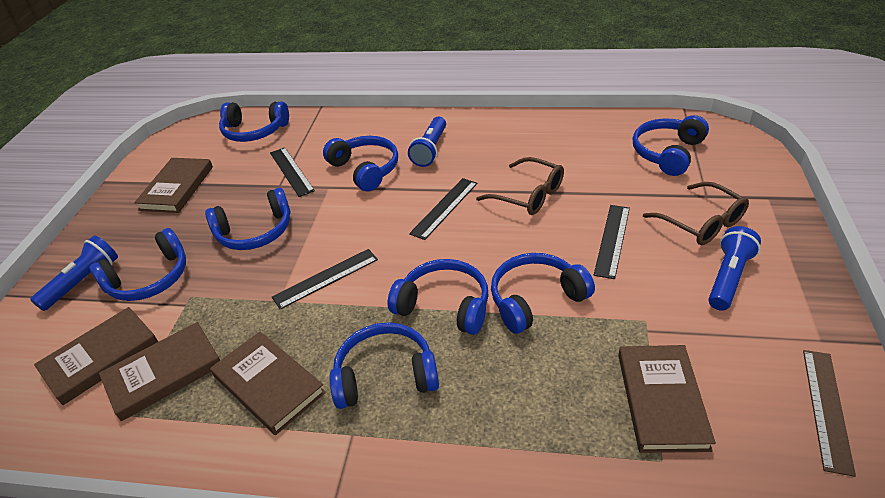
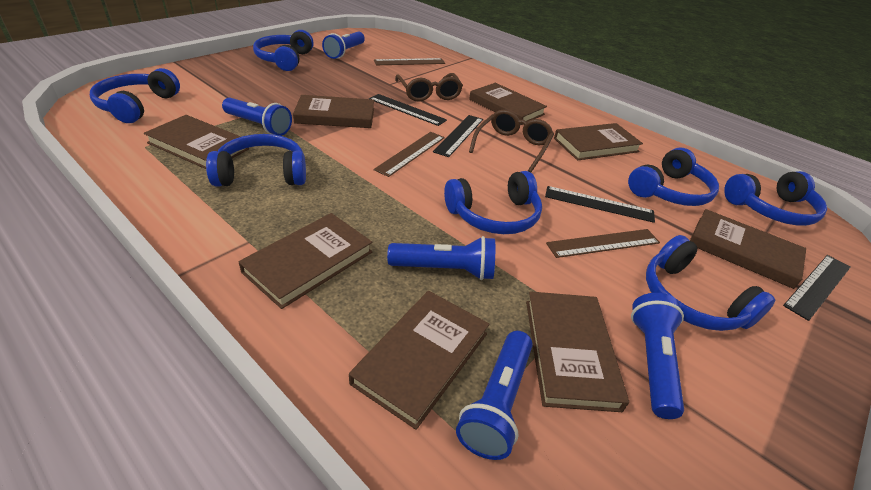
blue flashlight: [30,235,118,311] [408,117,446,167] [708,226,761,311] = 3 -> [222,98,292,136] [322,32,365,59] [387,236,495,280] [456,331,533,460] [631,293,684,419] = 5
blue headphones: [89,228,186,301] [205,188,291,250] [219,101,289,142] [323,136,398,191] [329,322,439,409] [387,259,488,335] [491,253,595,334] [633,115,709,176] = 8 -> [90,68,180,123] [206,134,306,187] [253,30,314,71] [444,171,542,234] [628,147,719,206] [646,235,775,331] [724,171,827,226] = 7
brown book: [34,307,158,405] [99,322,220,421] [134,158,213,213] [210,332,326,435] [618,345,716,453] = 5 -> [144,115,249,169] [238,213,372,309] [293,95,374,128] [349,291,489,430] [469,83,547,125] [526,291,629,412] [554,123,643,160] [690,209,806,289] = 8
brown ruler: [803,350,856,477] = 1 -> [373,132,445,177] [374,58,445,65] [546,229,660,258] = 3

